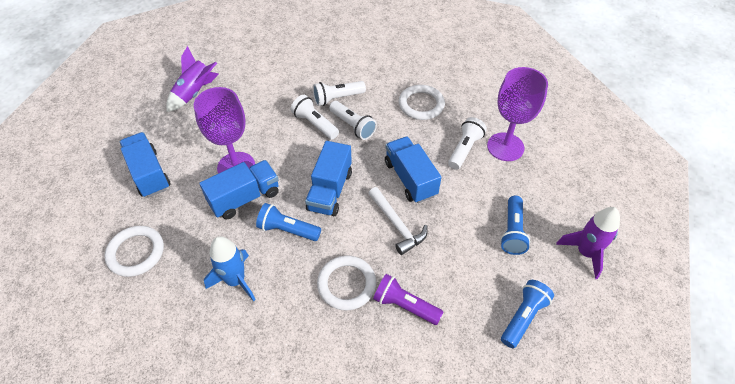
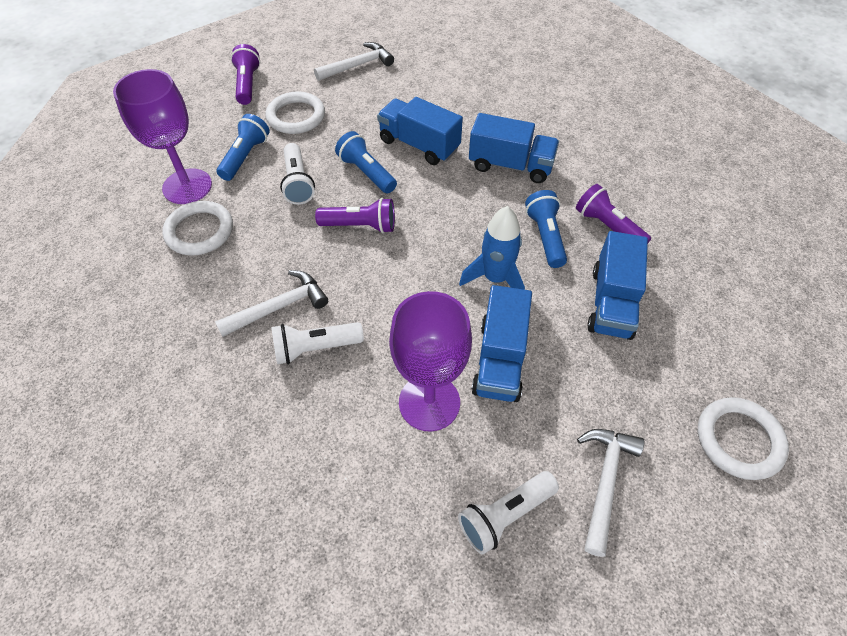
purple flashlight: [373,274,443,325] = 1 -> [231,44,260,105] [315,198,395,233] [576,184,651,243] = 3
purple rocket: [166,46,219,112] [556,207,620,279] = 2 -> none = 0
white flashlight: [291,95,339,139] [313,81,366,106] [329,101,377,140] [448,117,487,170] = 4 -> [271,322,364,364] [280,143,315,205] [458,471,559,555] = 3
white hammer: [368,187,428,255] = 1 -> [215,270,328,337] [314,42,394,81] [577,429,644,557] = 3

